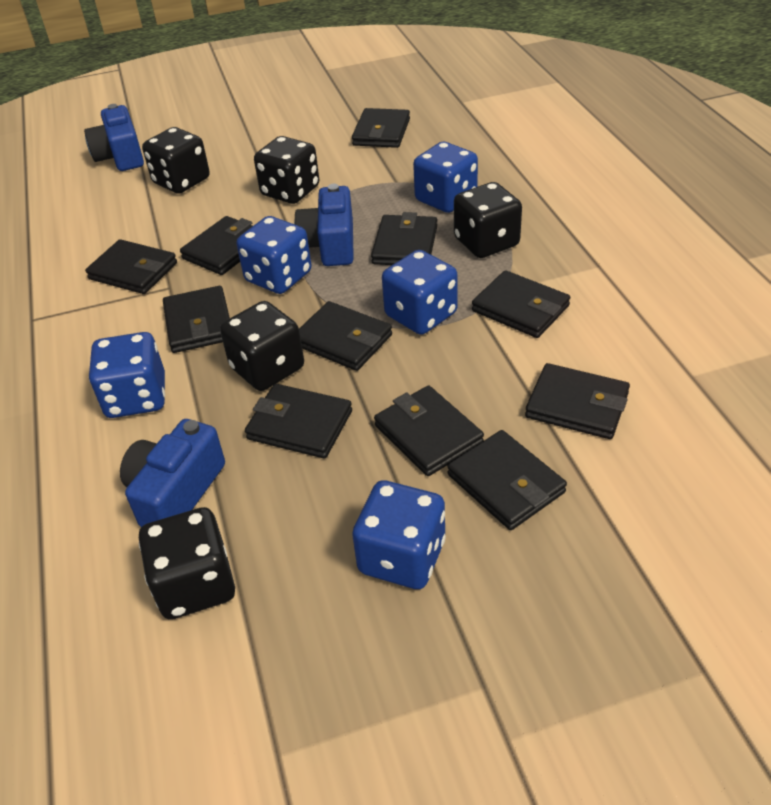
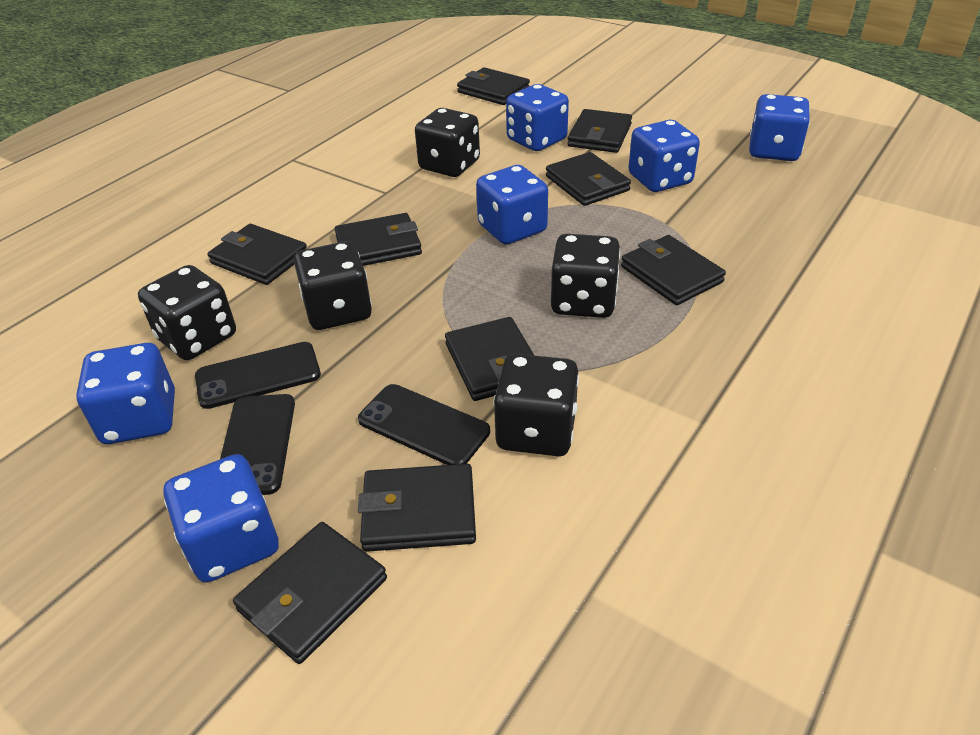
black phone: none = 0 -> [195,342,321,409] [220,394,295,495] [358,384,490,465] = 3
black wallet: [85,239,177,294] [163,286,230,353] [180,216,252,275] [245,384,352,458] [299,301,392,371] [352,108,410,148] [371,212,437,265] [374,385,484,476] [447,430,567,530] [472,270,570,338] [525,363,630,439] = 11 -> [207,224,307,285] [233,522,387,664] [335,213,422,266] [358,464,476,552] [445,317,535,401] [457,67,530,105] [546,152,631,206] [567,109,632,153] [621,235,726,305] = 9
blue camera: [84,104,144,171] [120,419,225,527] [294,184,354,266] = 3 -> none = 0
blue dice: [89,332,165,418] [236,216,312,294] [352,480,446,589] [382,250,458,335] [413,142,478,213] = 5 -> [76,343,175,444] [163,454,279,583] [476,165,548,245] [506,84,569,151] [629,120,700,192] [749,94,810,161] = 6

